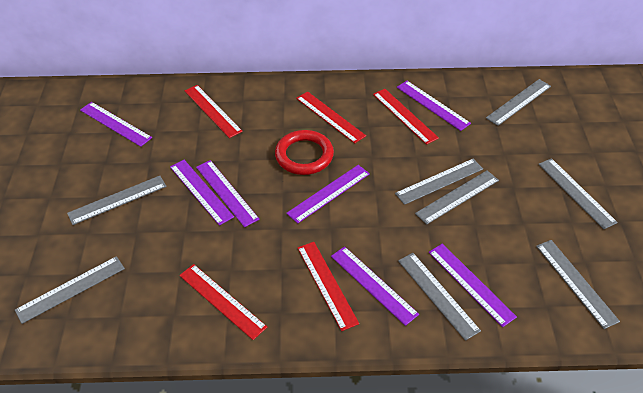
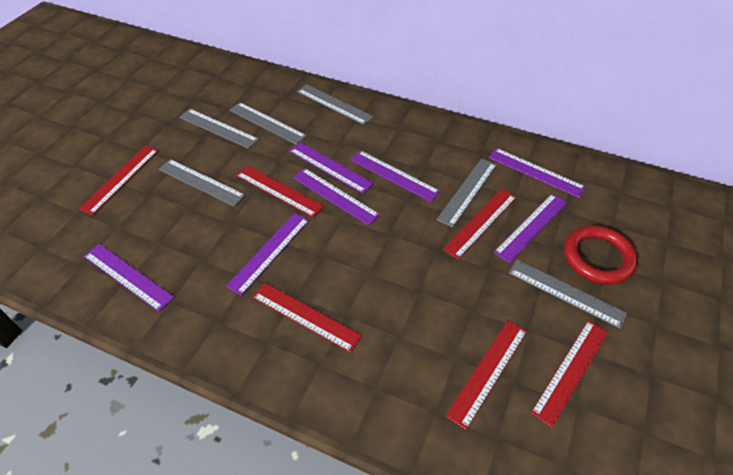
grey ruler: [15,256,125,324] [67,176,167,225] [395,159,483,205] [398,253,481,341] [415,170,499,225] [486,79,551,126] [536,240,620,329] [538,158,618,229] = 8 -> [159,159,245,207] [179,109,259,149] [230,102,307,145] [297,84,374,125] [437,158,497,228] [509,260,627,329] = 6
red ruler: [179,264,267,340] [185,85,243,138] [296,91,366,143] [298,242,359,331] [373,89,439,145] = 5 -> [79,146,159,215] [236,165,324,218] [252,283,362,353] [443,189,517,259] [446,320,527,430] [531,320,608,427] = 6

